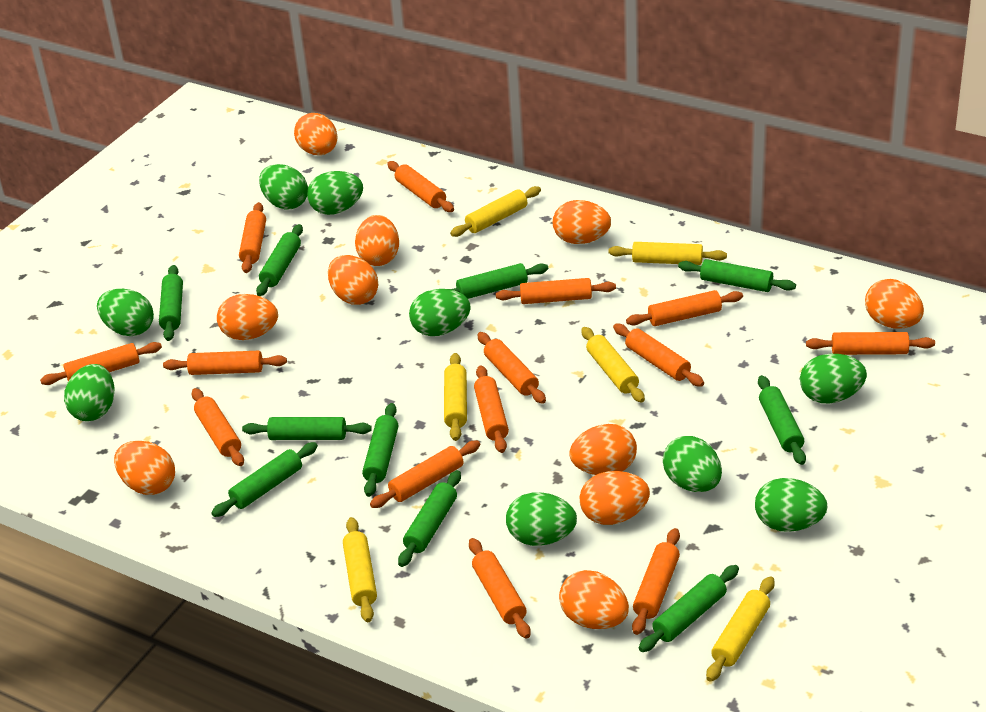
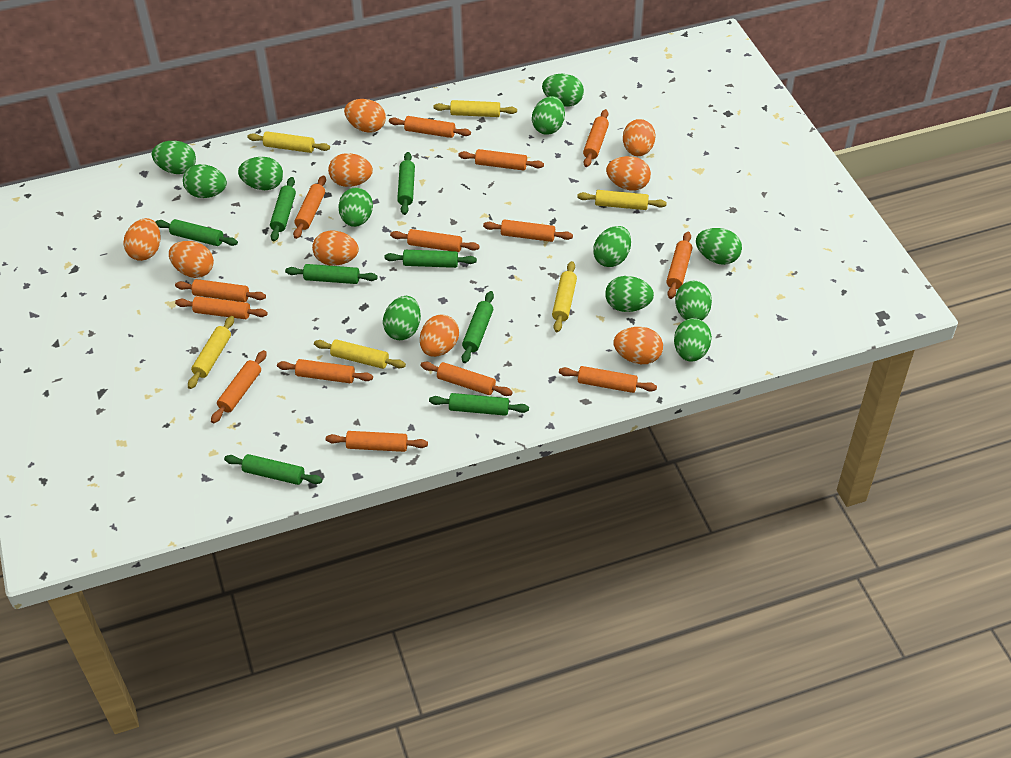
green egg: [64,364,115,421] [97,289,154,336] [259,164,308,210] [307,171,363,215] [409,289,471,336] [506,492,577,546] [663,436,722,492] [755,478,827,532] [800,354,867,404] = 9 -> [152,141,196,174] [183,164,227,198] [238,157,283,190] [338,188,373,227] [383,296,421,340] [532,96,565,135] [542,74,584,107] [593,226,631,267] [605,276,654,312] [674,318,712,362] [675,281,712,320] [696,228,742,265] = 12
green rolling pin: [159,265,183,341] [212,442,318,517] [242,417,372,440] [256,224,303,296] [362,403,398,497] [398,470,461,567] [451,263,548,299] [639,565,739,652] [678,259,796,292] [758,375,806,465] = 10 -> [155,219,238,246] [224,454,323,485] [270,177,296,241] [285,264,378,284] [384,250,477,268] [397,152,415,215] [429,393,529,416] [462,291,494,363] = 8
orange egg: [114,441,175,495] [217,294,278,340] [294,113,338,155] [328,255,378,305] [355,215,399,266] [553,200,611,244] [559,570,629,629] [569,424,637,475] [579,471,650,525] [865,279,924,328] = 10 -> [123,218,161,261] [169,241,214,278] [312,230,359,266] [328,153,373,187] [344,99,386,133] [420,314,459,357] [606,156,651,191] [613,327,663,364] [623,119,656,156] = 9

